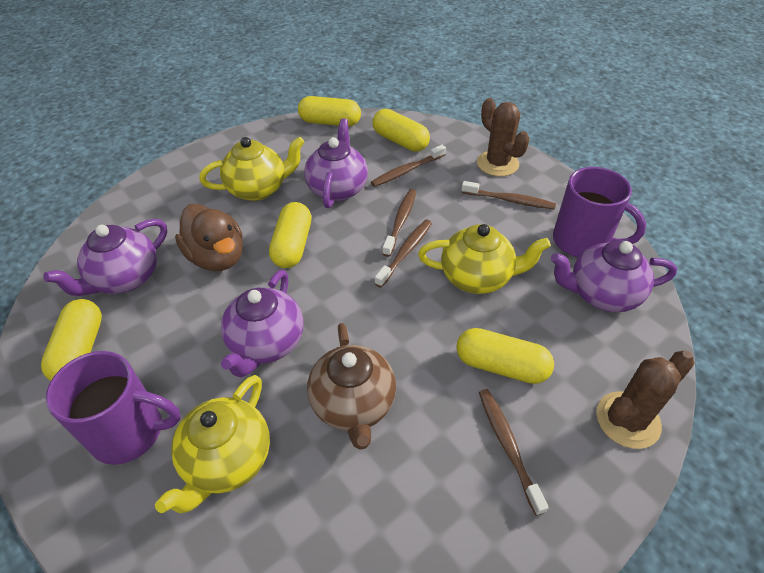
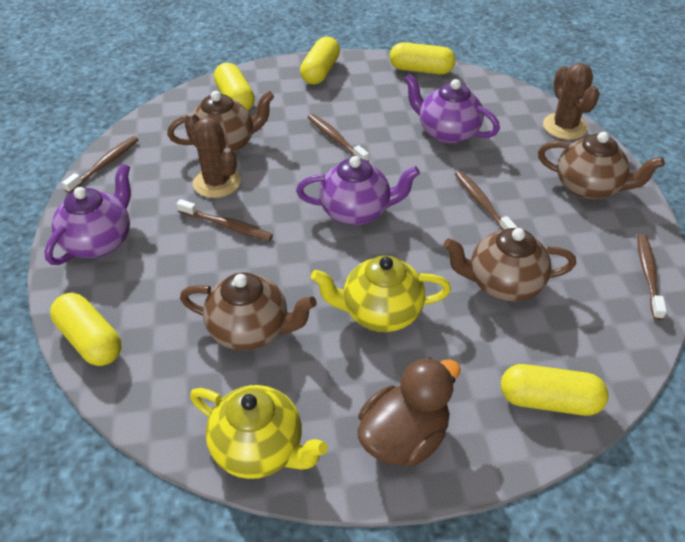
brown teapot: [307,323,396,450] = 1 -> [167,91,274,153] [180,272,317,351] [444,228,576,302] [538,132,665,200] = 4
purple mug: [46,351,181,465] [553,167,646,257] = 2 -> none = 0
purple teapot: [43,219,167,296] [221,270,303,377] [304,118,368,208] [551,241,677,312] = 4 -> [44,163,131,265] [296,156,420,225] [404,74,500,144] = 3
yellow teapot: [155,375,270,513] [199,136,305,201] [418,224,551,294] = 3 -> [190,385,328,479] [311,256,451,332] = 2

